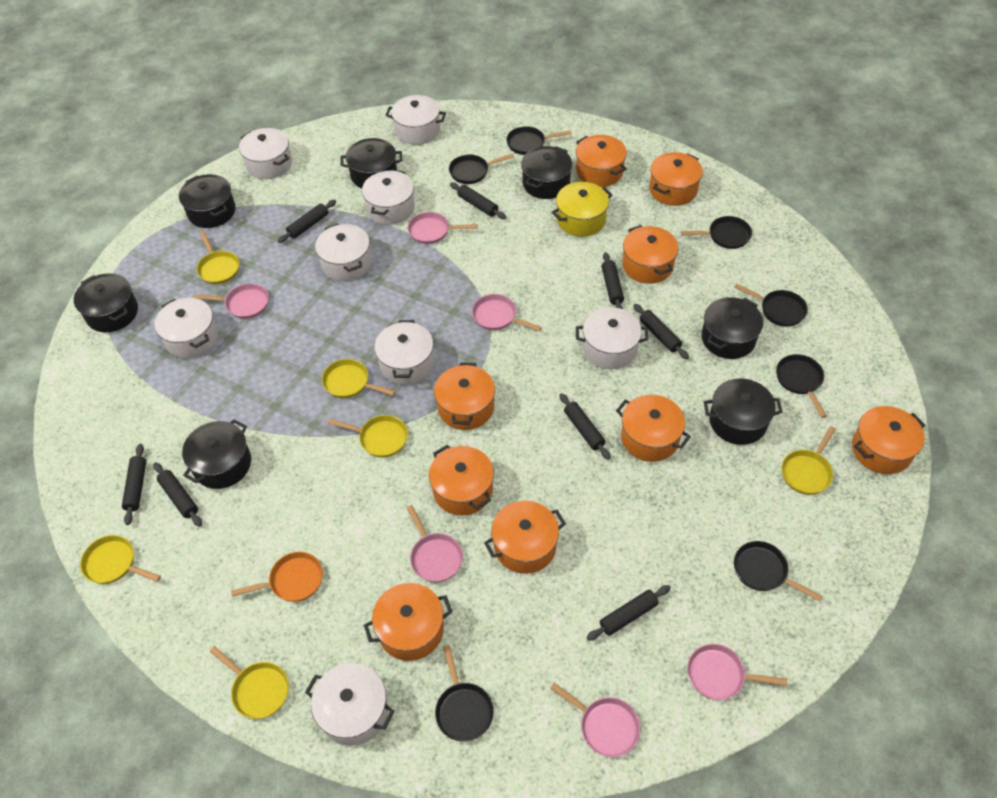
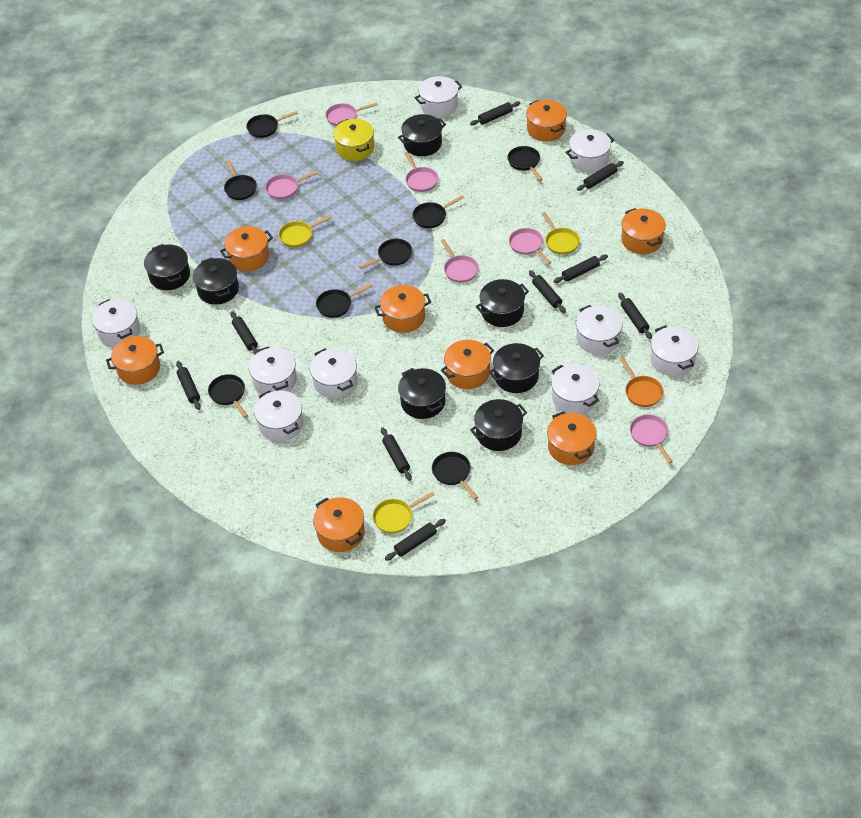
black pan: [435,645,494,742] [449,154,514,184] [506,126,572,155] [681,216,752,249] [734,283,808,327] [734,541,823,602] [776,354,827,418] = 7 -> [208,374,248,418] [224,160,257,200] [246,111,298,138] [316,284,372,318] [359,239,412,269] [412,195,464,228] [432,452,478,500] [507,146,543,181] = 8
black rolling pin: [122,444,146,525] [153,462,202,527] [278,200,336,243] [450,182,506,219] [559,393,611,460] [587,585,671,641] [602,252,624,309] [633,304,689,359] = 8 -> [176,361,201,410] [230,311,258,355] [381,427,412,481] [385,519,446,561] [470,101,520,126] [529,270,566,313] [553,254,608,283] [577,161,624,191] [618,292,652,339] = 9
orange pot: [364,583,452,661] [429,445,494,516] [434,362,495,430] [484,501,566,574] [576,135,627,187] [616,395,691,462] [622,225,678,284] [649,152,703,206] [852,406,925,474] = 9 -> [106,336,164,385] [220,226,273,271] [313,497,365,552] [375,285,431,333] [441,340,494,389] [526,100,567,142] [547,411,597,465] [621,208,666,254] = 8
white pot: [155,298,218,358] [239,128,292,179] [305,663,395,746] [315,224,372,281] [362,169,415,225] [374,320,434,385] [386,95,446,145] [576,307,648,369] = 8 -> [92,299,140,347] [249,346,297,394] [254,390,303,442] [310,349,357,398] [415,76,462,117] [551,364,600,414] [565,129,614,172] [576,305,623,355] [651,325,699,376] = 9
yellow pan: [80,535,161,584] [197,231,239,284] [210,646,289,719] [322,359,395,398] [328,415,408,457] [782,426,836,495] = 6 -> [279,215,332,247] [372,491,435,534] [541,212,580,255] = 3

